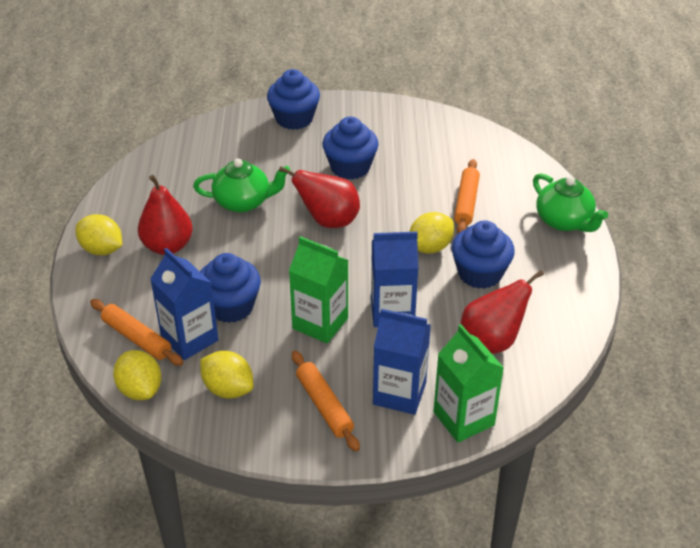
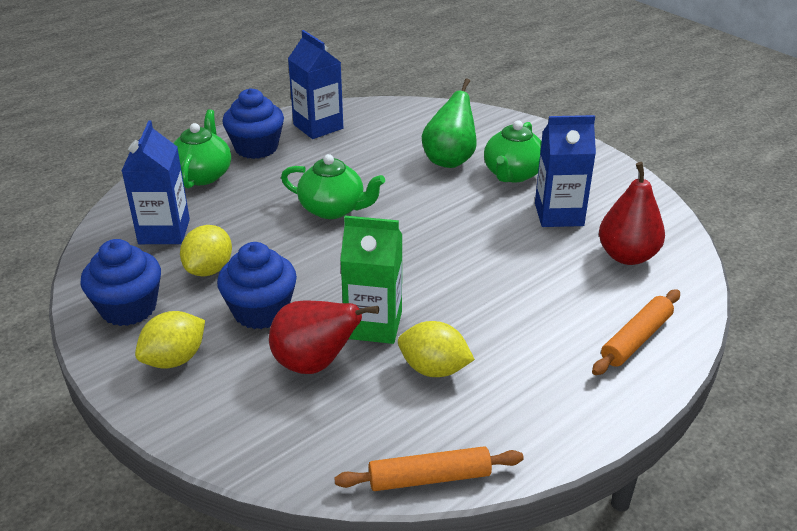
blue cupcake: [200,253,261,323] [267,69,320,130] [322,117,379,180] [452,220,515,289] = 4 -> [80,239,161,326] [217,242,297,329] [222,88,284,159] = 3
green carton: [289,236,348,344] [433,324,504,442] = 2 -> [340,216,403,344] = 1
green pear: none = 0 -> [422,78,477,168] = 1
green teapot: [193,159,290,213] [533,173,608,232] = 2 -> [173,109,231,189] [281,154,385,219] [484,120,542,182] = 3
orange rolling pin: [90,299,183,366] [292,351,360,452] [454,159,480,234] = 3 -> [334,446,524,491] [592,289,680,375] = 2
red pear: [138,175,193,255] [279,166,360,228] [461,270,544,354] = 3 -> [269,300,379,374] [599,162,665,265] = 2
yellow lemon: [76,214,122,255] [113,350,162,400] [200,351,254,398] [409,212,454,254] = 4 -> [135,311,205,369] [180,225,232,276] [398,321,475,377] = 3

